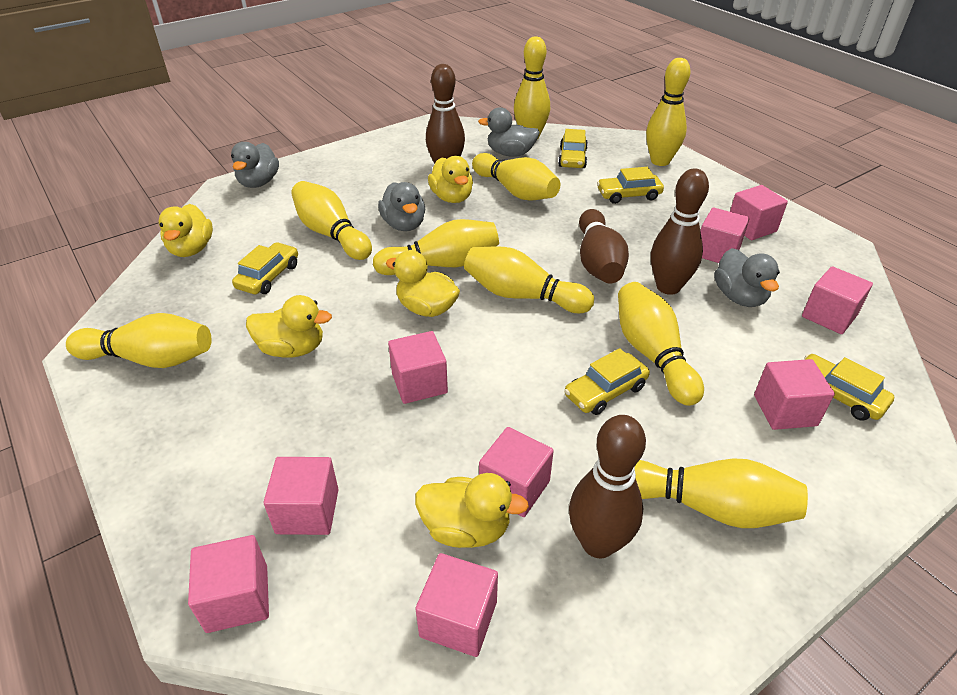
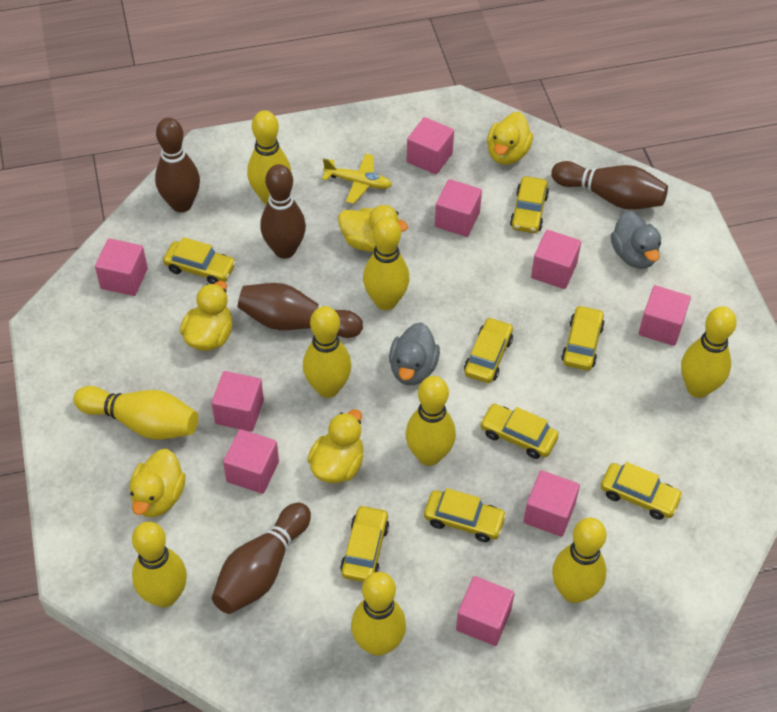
brown bowling pin: [426,64,465,164] [569,415,646,558] [579,209,629,283] [651,169,709,295] = 4 -> [155,118,200,212] [212,503,311,614] [238,283,363,338] [260,164,306,258] [551,161,668,210] = 5
grey duck: [231,142,279,188] [378,182,425,231] [478,107,540,157] [714,248,780,307] = 4 -> [389,323,440,385] [611,211,661,269] = 2
yellow car: [232,242,298,294] [558,129,588,168] [564,348,650,415] [597,167,664,204] [805,354,894,421] = 5 -> [163,237,236,284] [340,505,389,582] [424,488,507,542] [464,317,513,383] [480,404,559,459] [510,176,549,233] [561,305,605,370] [601,462,683,520] = 8
yellow plane: none = 0 -> [322,154,392,204] = 1

